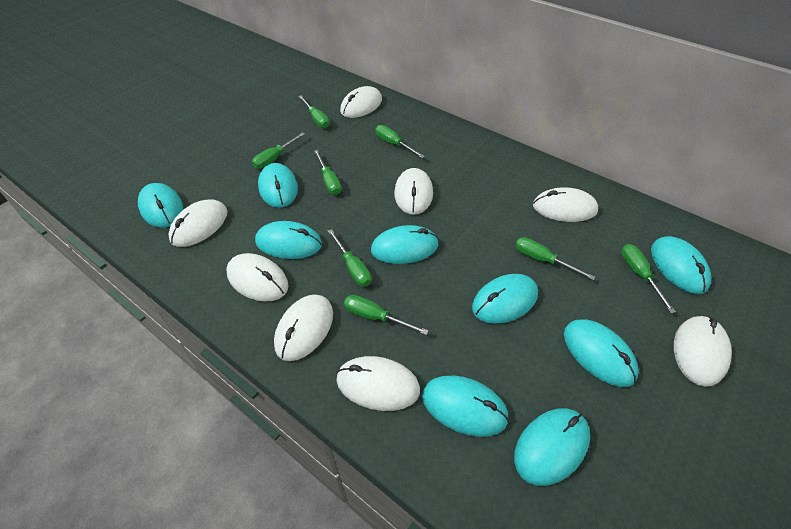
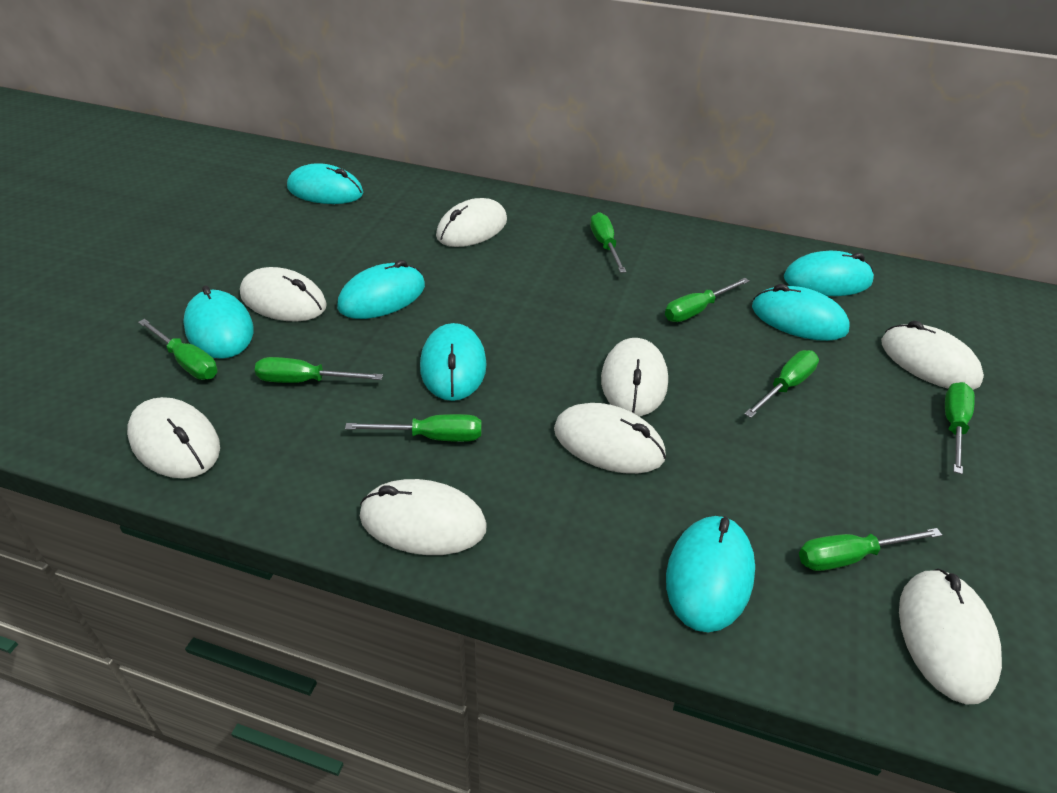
turquoise mouse: [138,183,183,228] [255,221,322,259] [258,163,298,208] [371,225,439,264] [422,376,509,437] [472,274,538,324] [514,408,590,486] [564,319,639,387] [651,236,711,294] = 9 -> [183,286,254,359] [287,163,364,204] [337,260,425,319] [420,323,487,401] [666,516,755,632] [752,284,849,341] [784,251,874,296] = 7

